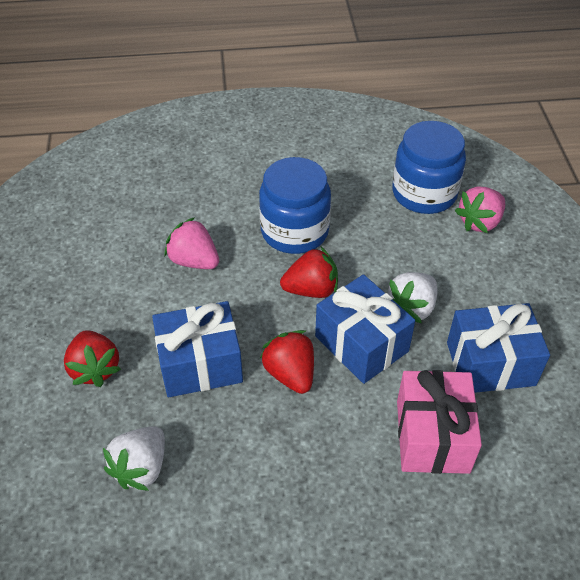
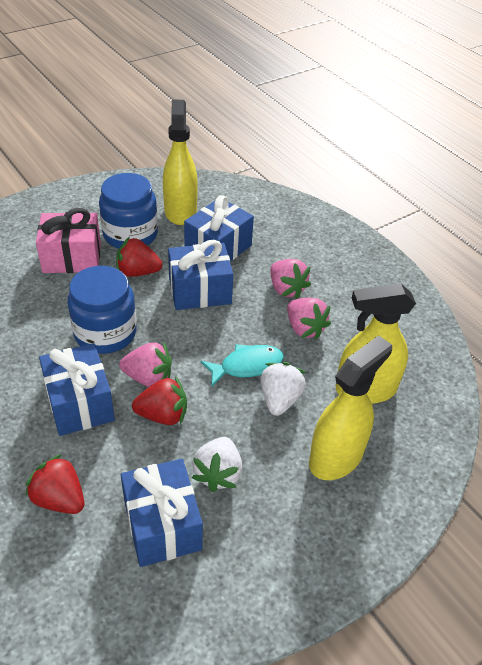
blue gift: [152,301,243,397] [315,274,415,384] [447,303,550,393] = 3 -> [39,343,115,436] [121,459,203,567] [168,240,233,310] [184,195,254,261] = 4
pink strawberry: [164,217,219,269] [455,187,505,233] = 2 -> [119,343,172,387] [270,259,311,299] [287,298,331,340] = 3
turquoise fish: none = 0 -> [201,344,284,386] = 1
yellow spray bottle: none = 0 -> [163,100,198,225] [309,335,392,480] [336,283,416,404] = 3

